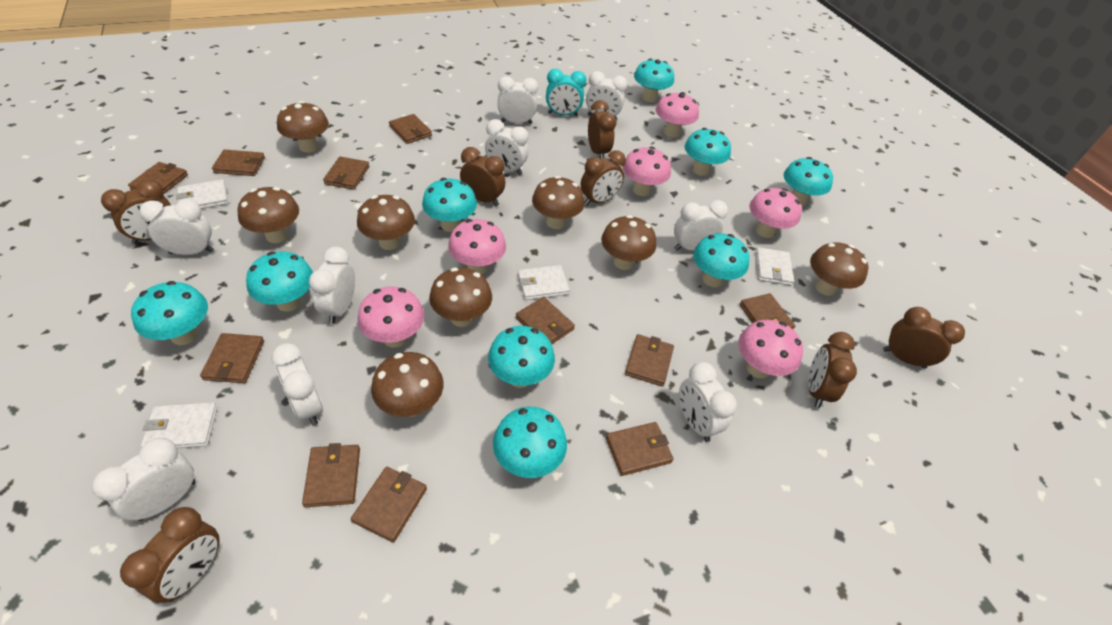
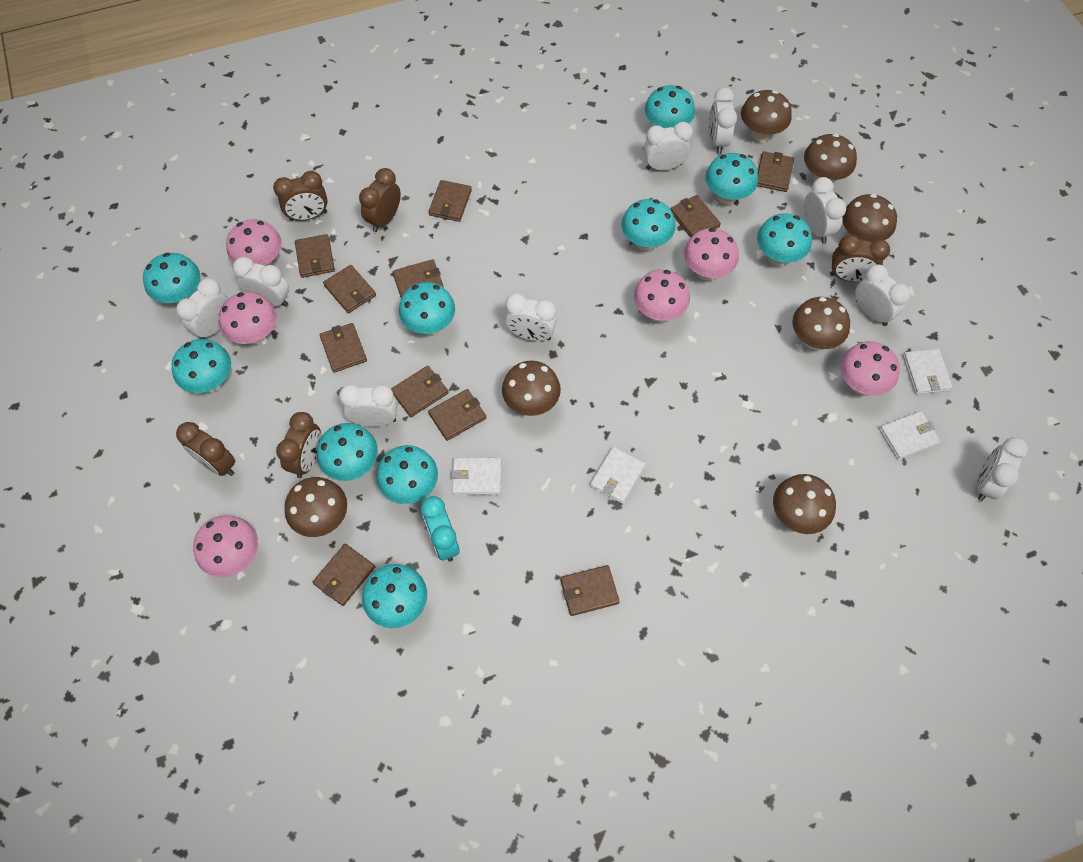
brown clock: [101,180,171,244] [120,507,220,603] [460,147,505,206] [580,150,626,206] [588,100,616,159] [808,332,857,408] [883,307,965,369] = 7 -> [176,422,235,476] [273,171,328,221] [276,412,321,478] [359,168,401,232] [830,235,890,282] = 5
brown mushroom: [237,187,299,243] [277,101,329,153] [357,195,415,250] [371,352,444,417] [429,268,492,327] [532,176,585,229] [601,215,656,270] [810,242,869,296] = 8 -> [284,477,347,537] [502,361,561,416] [741,90,792,141] [773,474,836,534] [792,297,850,349] [804,133,857,181] [842,194,897,242] = 7
turquoise mushroom: [131,281,208,345] [246,251,313,312] [422,178,477,232] [488,326,555,388] [493,407,567,478] [634,59,674,102] [685,128,731,176] [693,233,750,287] [784,157,833,206] = 9 -> [143,253,200,304] [171,339,231,393] [317,423,378,481] [362,564,427,628] [376,445,438,504] [399,282,455,334] [621,199,675,251] [645,85,695,128] [705,153,758,205] [757,214,812,266] = 10

